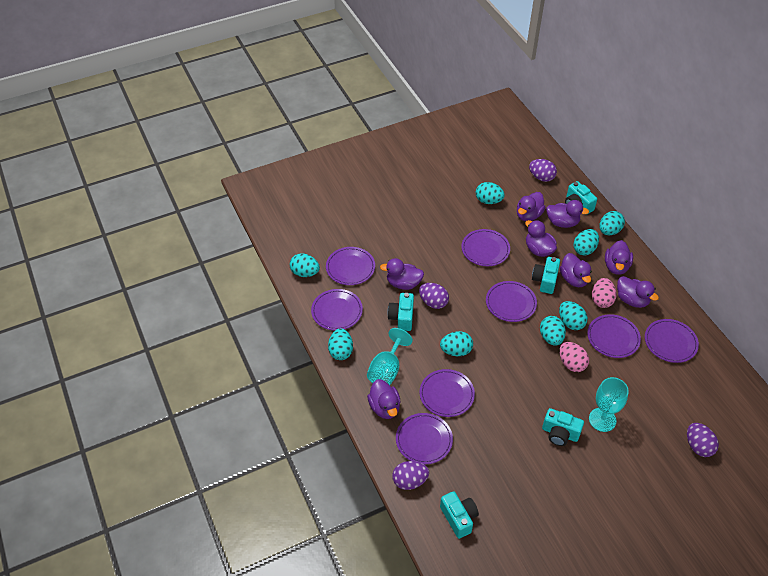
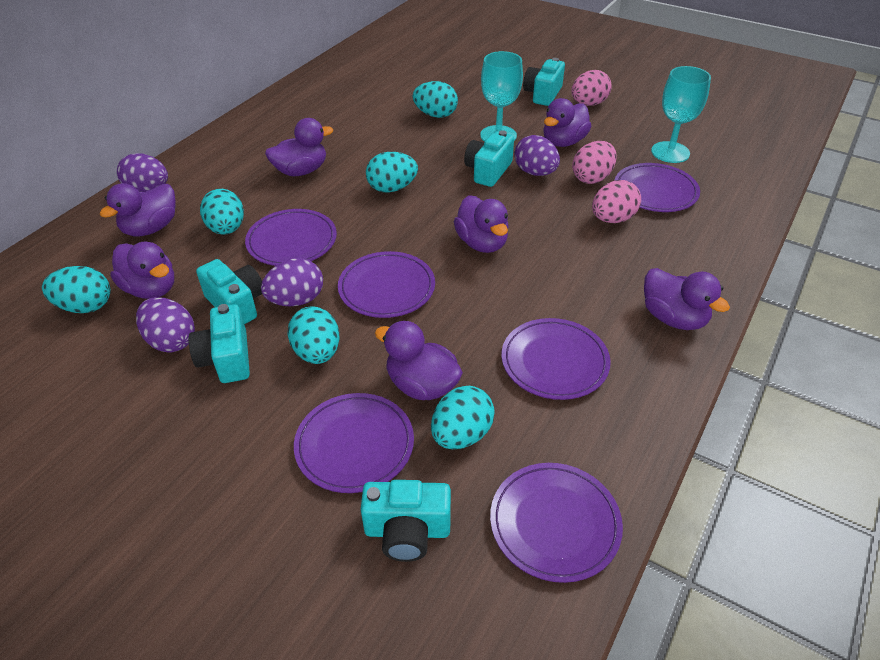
pink egg: [559,342,589,372] [592,278,616,308] = 2 -> [571,70,612,106] [572,141,617,184] [592,180,641,223] = 3
purple duck: [367,379,401,419] [380,258,424,290] [517,192,546,221] [525,220,557,257] [546,200,589,228] [560,253,592,287] [605,240,633,275] [617,276,659,308] = 8 -> [100,183,176,236] [110,241,174,299] [265,118,333,176] [375,321,463,400] [454,195,509,253] [543,98,591,147] [644,268,730,330] = 7
purple plate: [311,289,363,331] [326,247,375,285] [396,413,453,464] [420,369,475,417] [461,229,510,266] [486,281,537,322] [587,314,641,358] [645,319,699,363] = 8 -> [245,209,337,266] [294,393,414,493] [338,251,435,318] [490,463,623,583] [502,318,611,400] [614,163,700,212] = 6
turquoise egg: [290,253,320,277] [328,328,353,360] [440,331,473,356] [476,182,505,204] [540,316,566,346] [559,301,588,330] [573,229,599,255] [600,211,625,235] = 8 -> [42,266,110,313] [200,189,244,235] [288,306,340,364] [366,152,418,192] [413,81,458,118] [431,386,495,449] = 6

